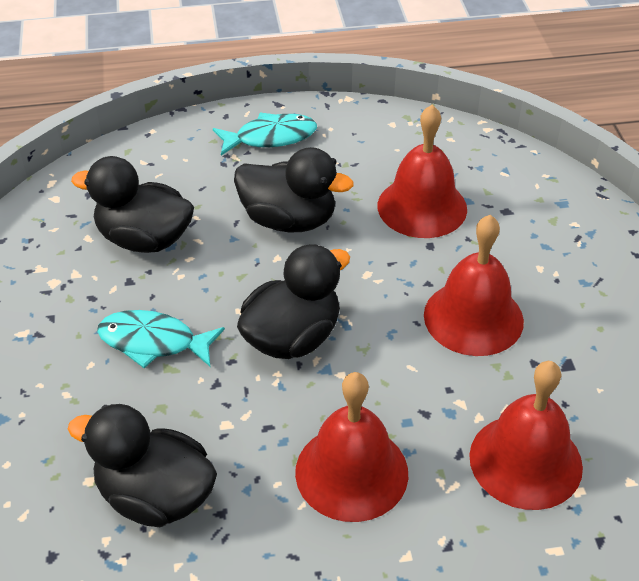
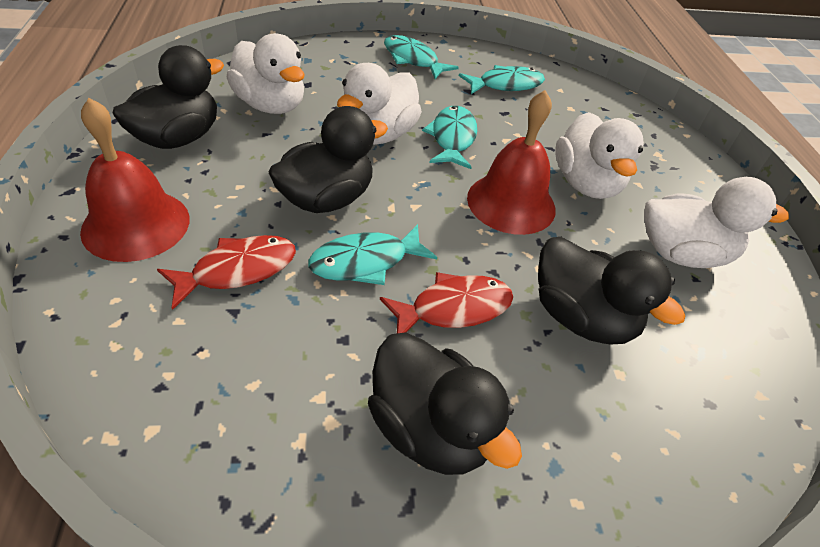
red bell: [295,372,408,522] [378,105,467,238] [424,215,524,356] [469,361,583,510] = 4 -> [80,98,189,262] [467,90,555,235] = 2
red fish: none = 0 -> [157,235,296,310] [380,272,513,333] = 2
turquoise fish: [97,310,225,368] [213,113,317,156] = 2 -> [308,224,437,285] [384,35,459,79] [422,106,477,169] [459,65,545,94] = 4
white duck: none = 0 -> [227,33,304,114] [337,63,422,145] [555,112,644,199] [644,177,789,268] = 4

